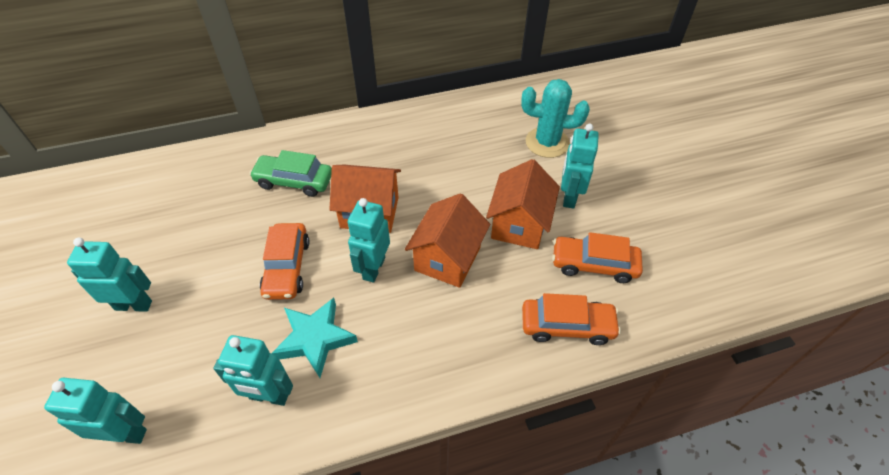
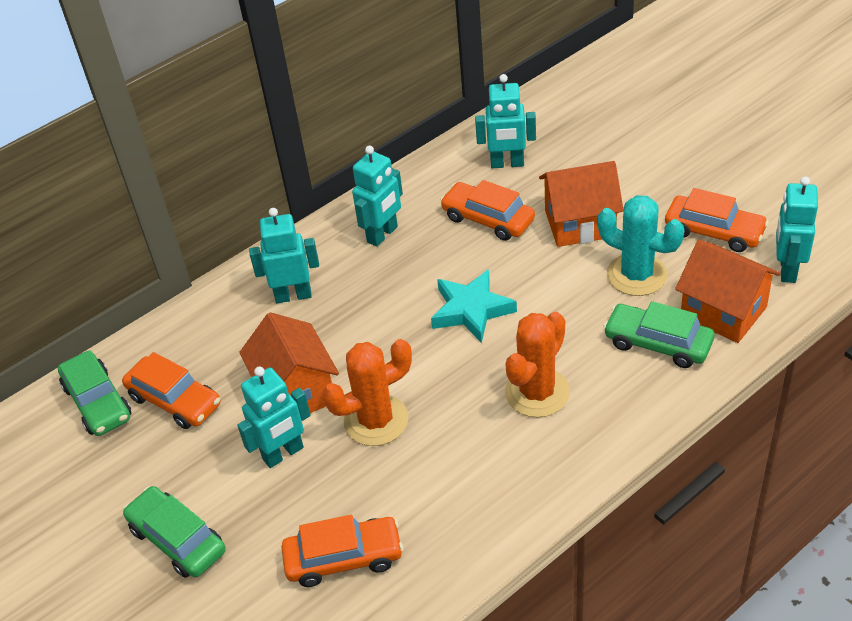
green car: [249,150,332,197] = 1 -> [58,350,131,436] [123,486,225,578] [603,301,714,368] = 3
orange cactus: none = 0 -> [322,339,412,446] [505,312,570,418] = 2
orange car: [260,223,309,300] [522,293,621,345] [552,232,643,283] = 3 -> [122,352,221,429] [281,515,403,587] [440,180,535,241] [665,188,769,252] = 4

